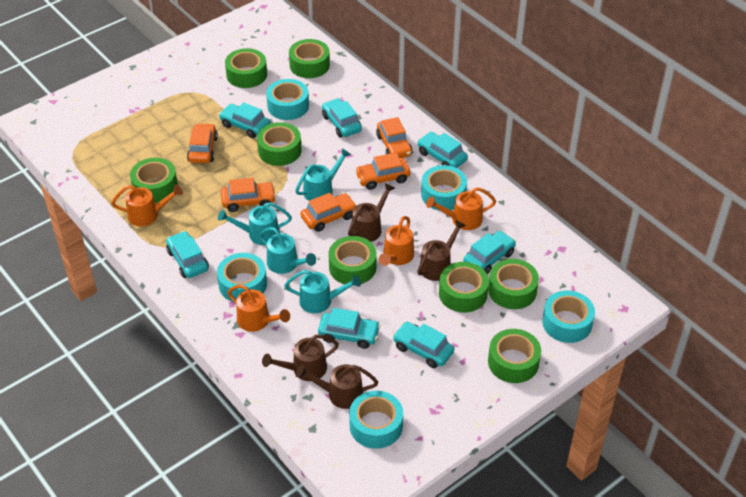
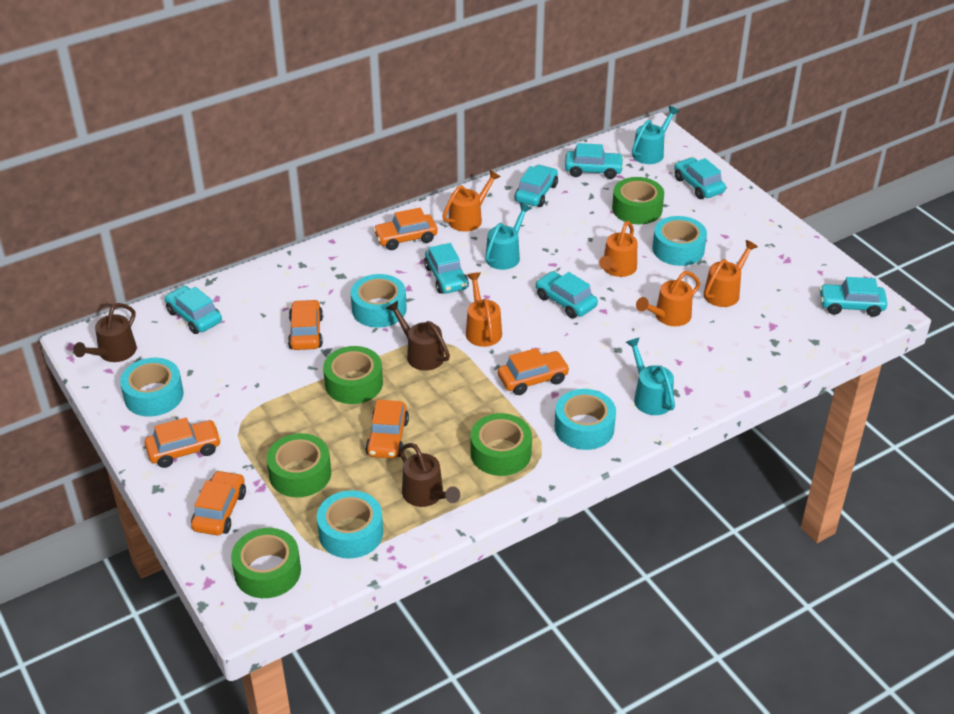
brown watering can: [262,335,339,381] [296,364,378,409] [348,183,395,242] [417,219,466,281] = 4 -> [73,303,137,362] [387,301,450,371] [399,443,460,507] = 3
green tape: [130,158,178,203] [225,48,267,88] [257,122,302,166] [289,39,330,78] [328,236,377,284] [439,262,489,313] [488,259,539,309] [488,329,541,383] = 8 -> [231,528,301,598] [267,433,331,497] [323,346,383,404] [470,413,532,476] [612,177,664,225] = 5
orange car: [187,123,218,163] [221,178,276,212] [301,193,357,232] [355,152,411,190] [376,117,413,158] = 5 -> [145,418,221,468] [191,470,246,535] [288,299,323,350] [365,400,409,459] [373,208,438,250] [498,348,570,395] = 6
orange watering can: [111,185,183,226] [227,284,290,332] [379,216,414,266] [426,187,496,230] = 4 -> [442,170,500,232] [466,272,502,347] [599,221,637,277] [636,271,701,326] [704,240,758,307] = 5
turquoise watering can: [218,202,292,245] [260,227,316,274] [284,270,361,313] [295,148,351,201] = 4 -> [485,203,532,270] [626,337,675,415] [632,106,679,164] = 3

